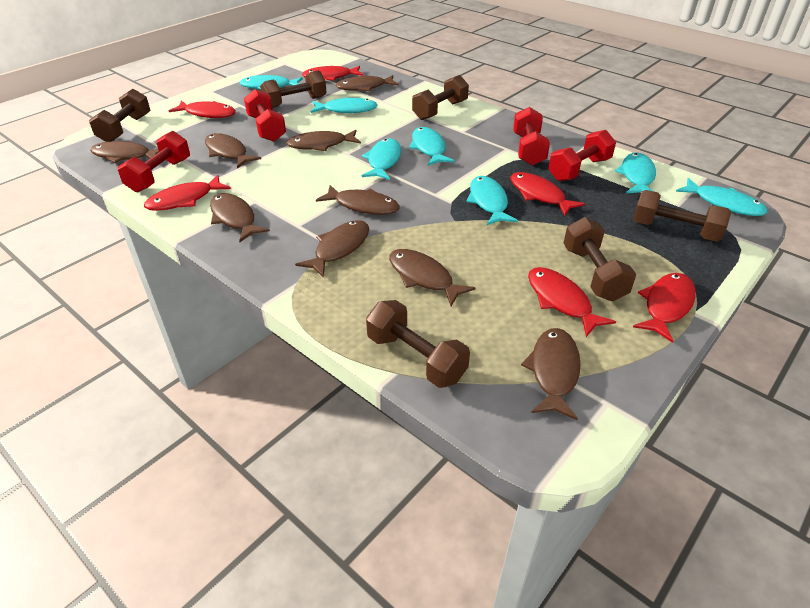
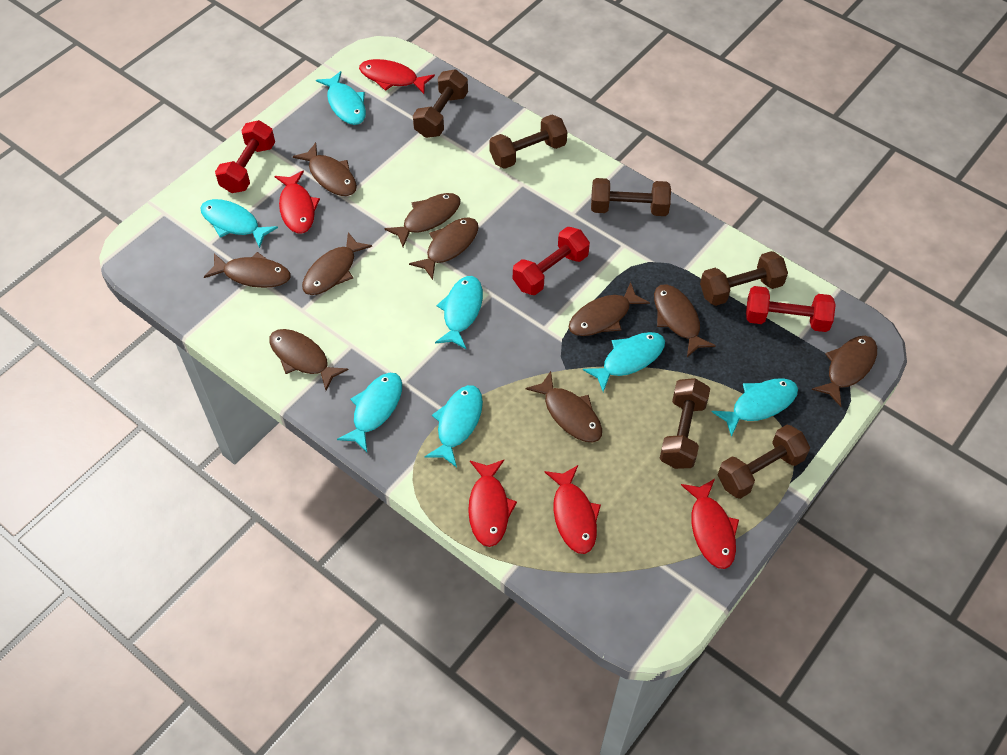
brown fish: [90,141,159,163] [205,133,261,168] [210,193,270,242] [286,130,361,151] [295,220,369,278] [316,185,400,215] [335,75,399,91] [389,249,476,306] [521,328,581,420] = 9 -> [204,252,291,288] [269,329,349,390] [293,143,357,196] [302,232,372,295] [384,193,461,247] [409,217,478,280] [525,371,602,443] [569,282,650,336] [654,284,716,357] [812,336,877,407] = 10
red dumbbell: [118,131,190,192] [244,89,286,142] [513,107,550,165] [548,130,616,181] = 4 -> [215,120,275,193] [513,227,590,295] [746,286,836,332] = 3
red fish: [144,175,231,211] [169,101,236,118] [302,66,363,81] [511,172,585,216] [528,267,616,337] [633,273,696,343] = 6 -> [275,170,320,233] [359,59,435,94] [468,460,517,547] [544,465,601,554] [681,479,739,569] = 5

